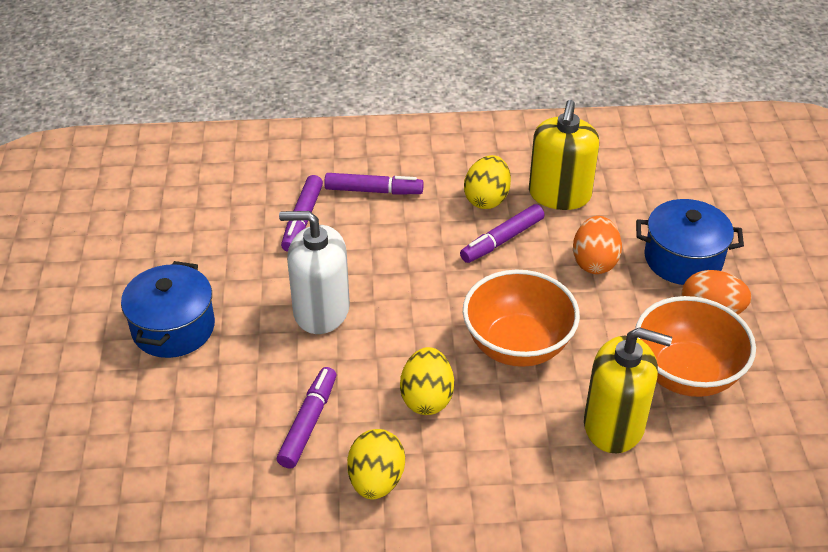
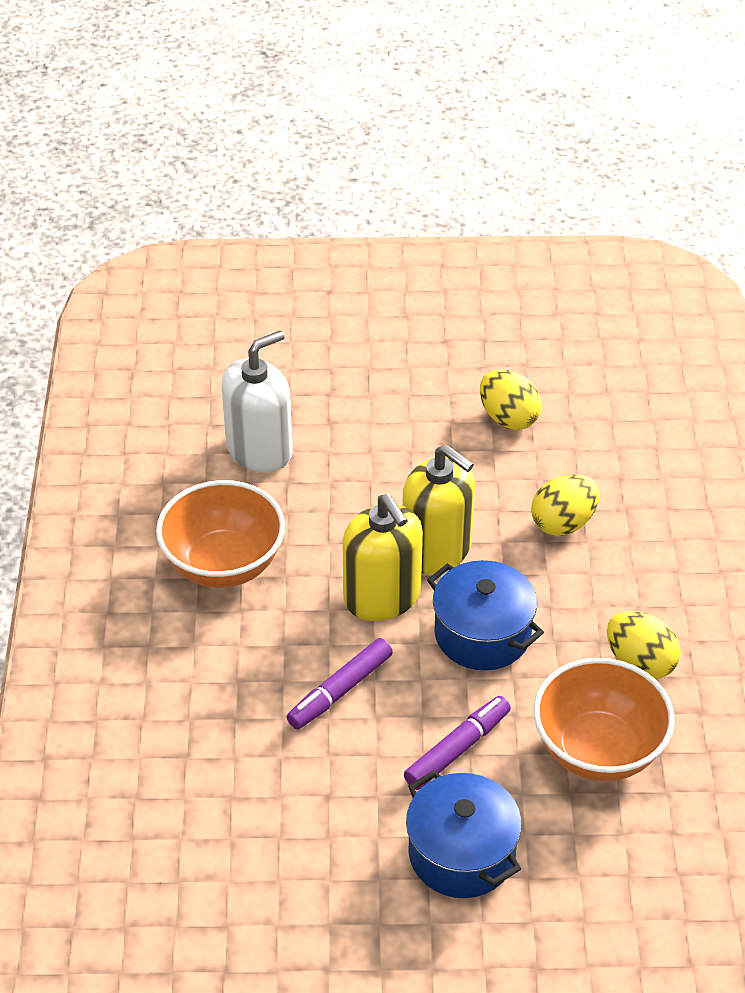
orange egg: [573,216,622,274] [681,270,752,314] = 2 -> none = 0
purple marker: [277,367,336,469] [281,175,323,252] [324,173,424,195] [460,204,545,263] = 4 -> [287,638,393,729] [404,696,511,790] = 2

